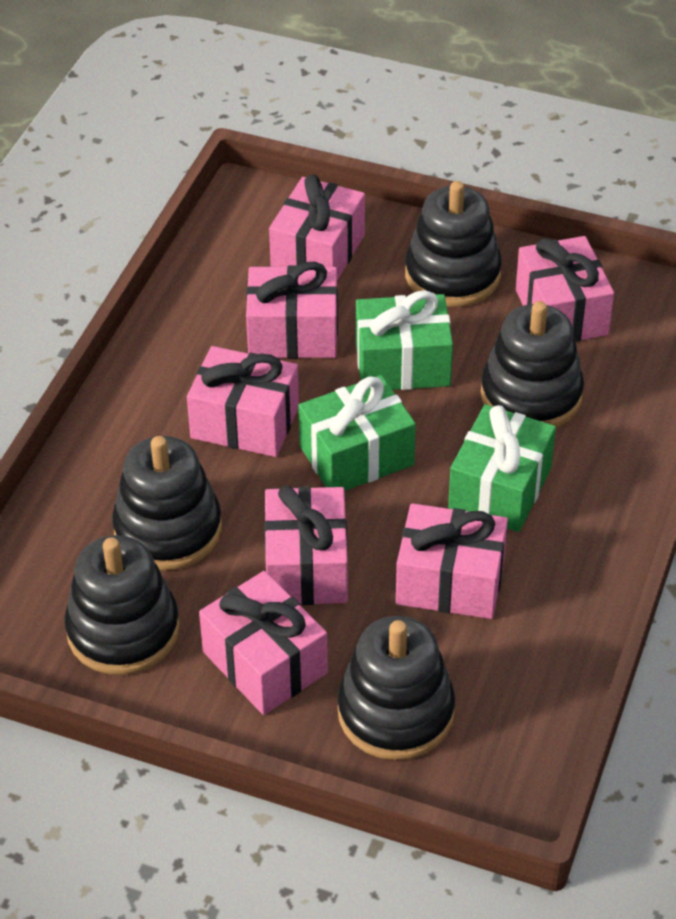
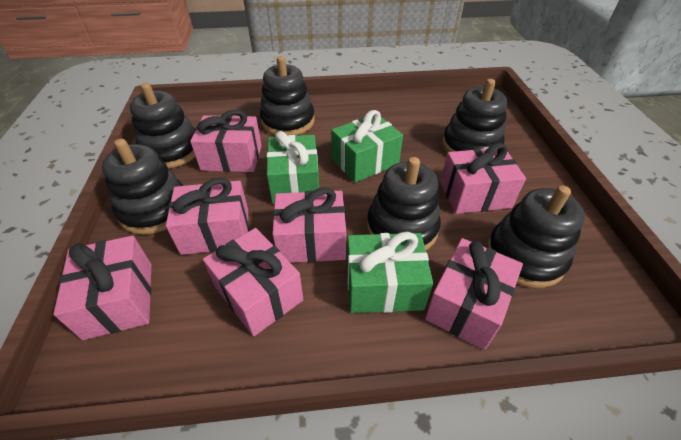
black stacking toy: [64,535,180,675] [112,436,222,571] [338,616,455,760] [405,181,502,307] [481,301,584,428] = 5 -> [102,139,183,235] [130,83,195,169] [260,56,315,136] [367,157,441,250] [442,79,508,153] [487,185,585,288] = 6

